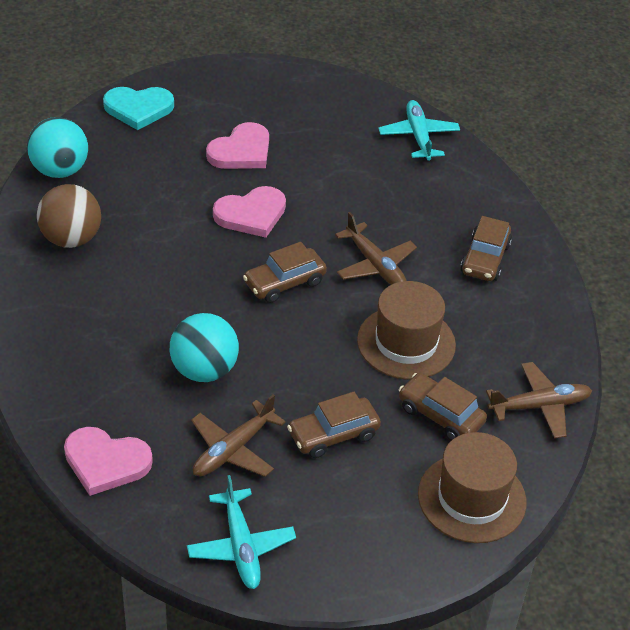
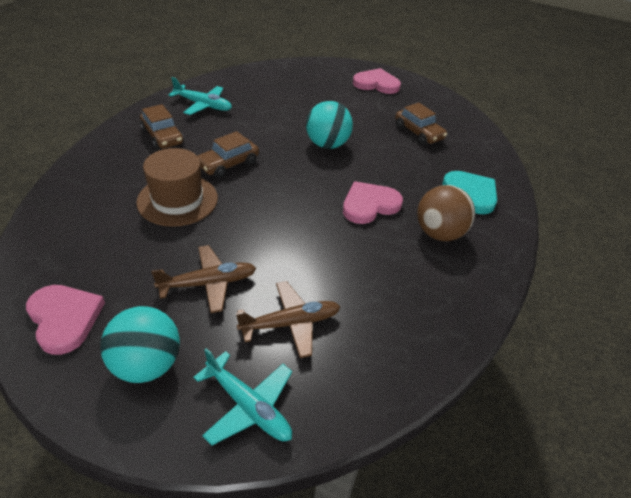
brown car: [243,242,327,303] [287,392,381,458] [399,373,487,441] [460,216,512,281] = 4 -> [140,104,184,150] [198,131,259,178] [395,103,447,145] = 3
brown hat: [357,281,456,380] [418,432,527,543] = 2 -> [136,148,218,227] = 1
brown plane: [191,394,286,477] [335,212,417,285] [486,362,592,439] = 3 -> [151,245,256,313] [236,281,340,358] = 2

